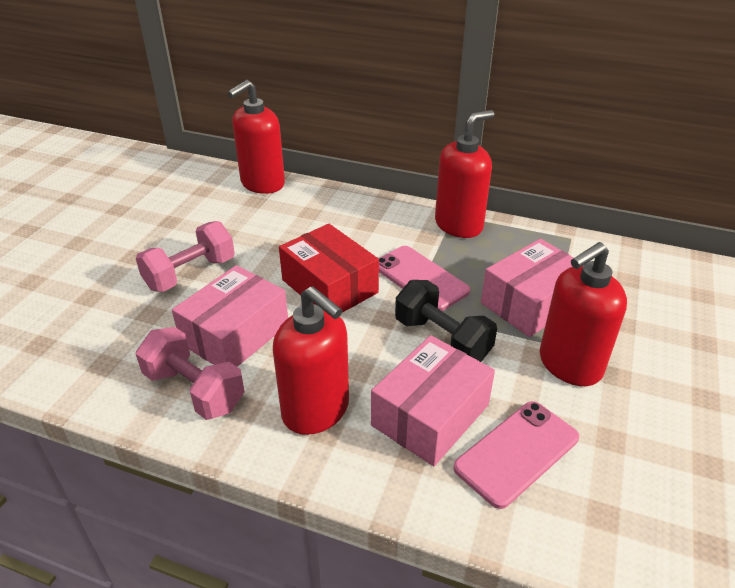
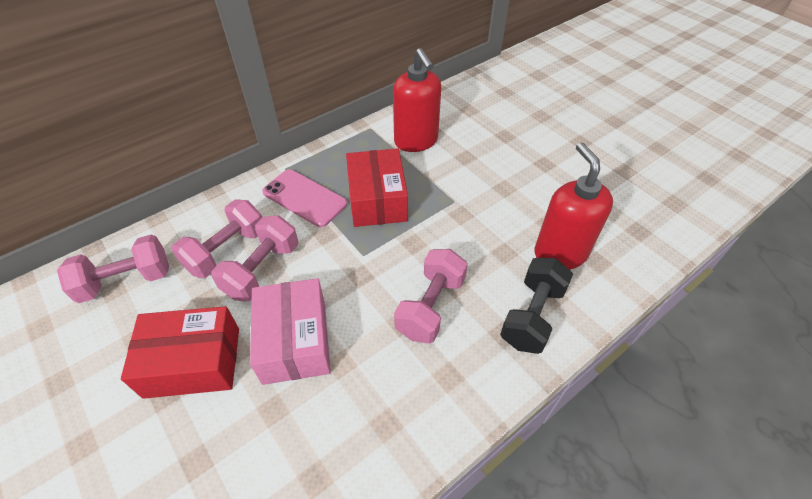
pink box: [172,265,288,367] [371,335,495,466] [481,239,574,337] = 3 -> [250,278,331,385] = 1
pink dumbbell: [136,221,235,292] [136,327,245,420] = 2 -> [57,234,169,303] [172,199,262,278] [211,216,298,302] [394,249,468,343] = 4
pink phone: [379,246,470,311] [453,401,579,509] = 2 -> [262,169,347,227] = 1
red box: [279,224,379,313] = 1 -> [121,306,239,399] [346,148,408,227] = 2
red soap dispenser: [228,80,285,194] [273,286,349,435] [435,110,494,238] [540,242,627,386] = 4 -> [393,48,441,152] [534,142,613,270] = 2

